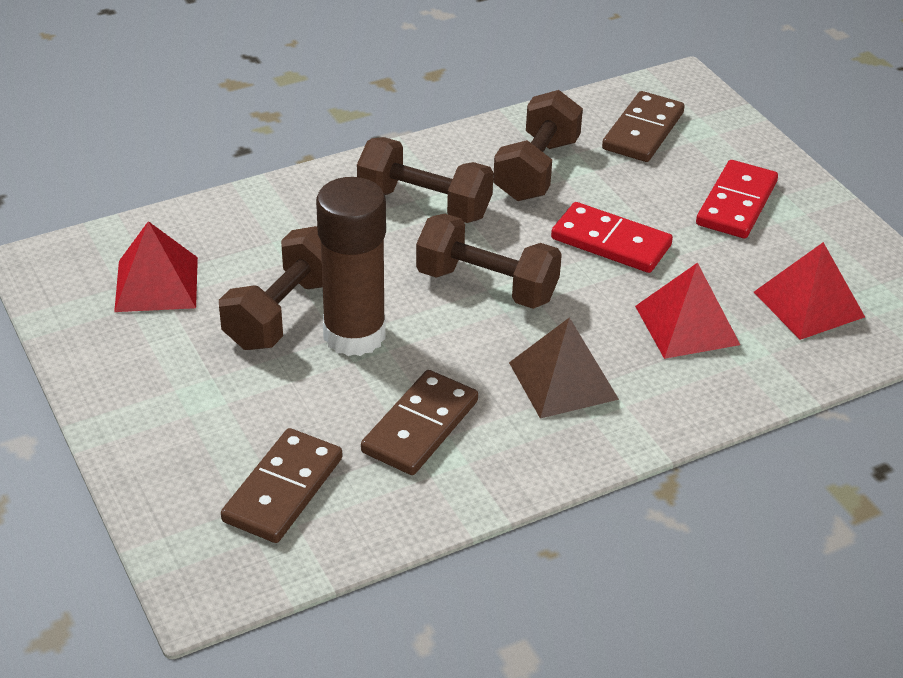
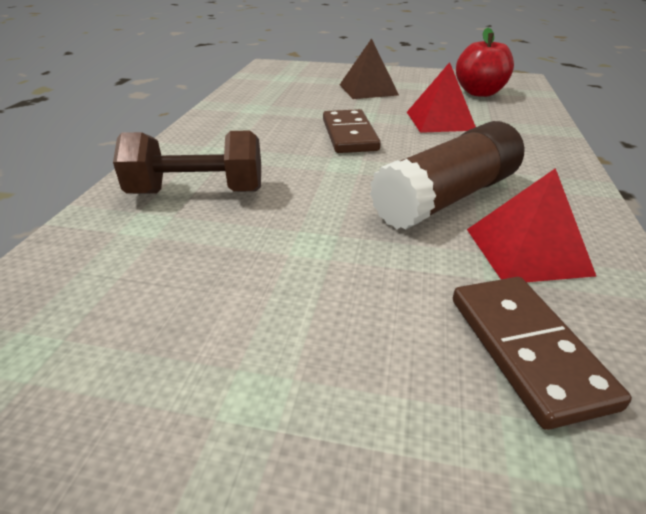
brown domino: [221,428,342,543] [361,370,478,475] [602,91,685,162] = 3 -> [323,109,381,153] [453,277,632,430] = 2
brown dumbbell: [219,226,323,350] [357,137,493,223] [416,214,562,309] [493,90,583,201] = 4 -> [113,131,261,194] = 1
red apple: none = 0 -> [456,28,514,97] = 1
red domino: [551,202,673,273] [696,160,778,238] = 2 -> none = 0
red pyramid: [114,221,198,312] [635,262,740,359] [754,242,865,340] = 3 -> [407,62,476,133] [467,168,596,282] = 2

